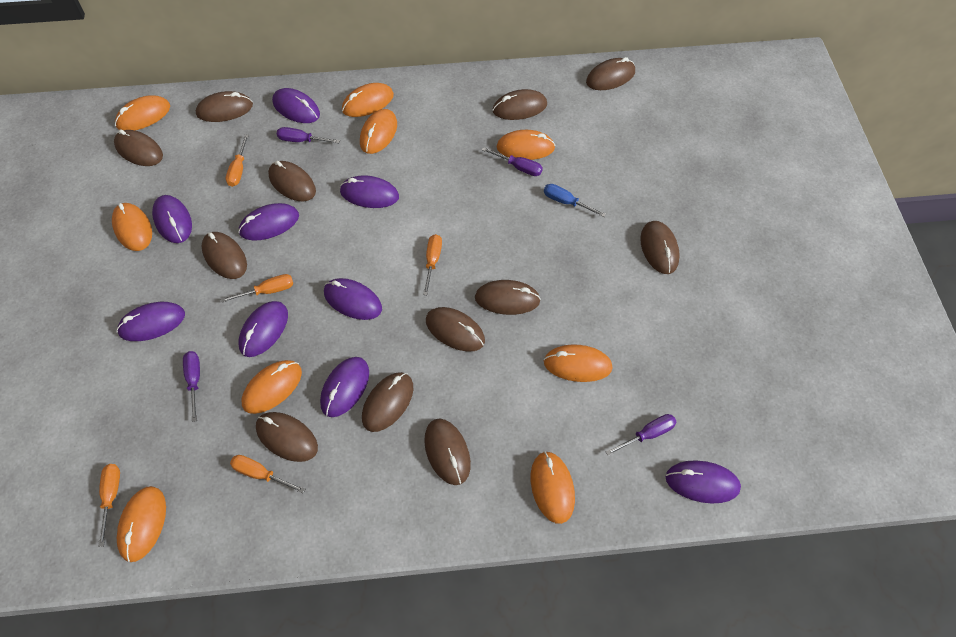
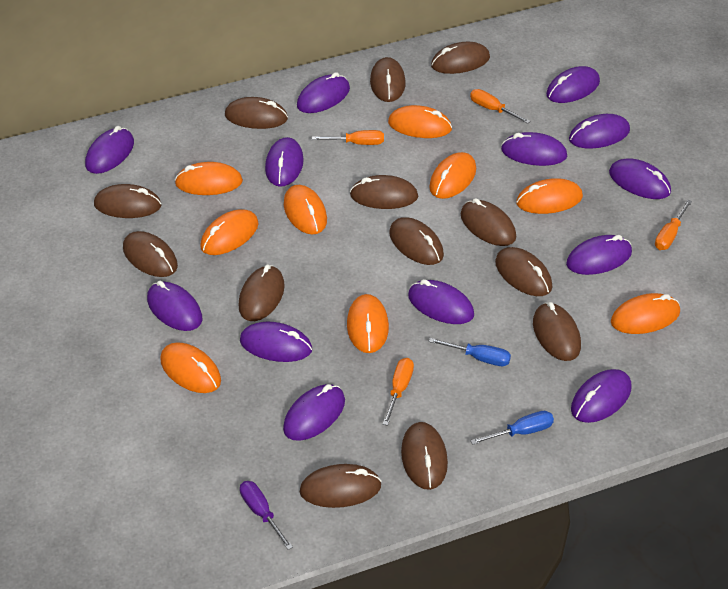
blue screwdriver: [544,184,606,217] = 1 -> [428,338,511,366] [470,411,554,445] = 2
brown mouse: [114,129,163,166] [196,91,253,122] [202,232,247,279] [256,412,318,462] [268,161,316,202] [362,372,413,432] [424,419,471,485] [426,307,485,352] [475,280,541,315] [493,89,547,120] [586,57,635,90] [640,221,680,274] = 12 -> [94,184,161,218] [123,231,178,277] [225,97,288,129] [239,265,285,321] [300,464,382,508] [350,175,418,209] [370,57,406,102] [389,217,444,265] [401,422,448,490] [431,42,490,74] [461,198,517,246] [495,247,552,296] [533,302,581,361] = 13
orange screwdriver: [98,464,120,547] [221,274,293,303] [226,134,249,187] [230,455,305,493] [423,234,442,295] = 5 -> [312,130,384,145] [383,358,414,426] [470,89,530,124] [655,200,692,250] = 4
purple mouse: [116,302,185,341] [152,195,192,243] [238,203,299,241] [238,301,288,357] [272,88,320,123] [320,357,369,417] [324,278,382,320] [340,175,399,208] [665,460,741,503] = 9 -> [85,126,134,174] [147,281,202,331] [240,322,312,362] [265,137,304,187] [283,384,345,441] [297,72,350,113] [408,279,474,324] [501,132,567,166] [546,66,600,103] [566,235,632,275] [569,114,630,149] [571,369,632,423] [609,158,671,199] = 13
purple screwdriver: [183,351,200,422] [277,127,340,143] [482,147,543,176] [606,414,676,456] = 4 -> [240,481,293,550] = 1

